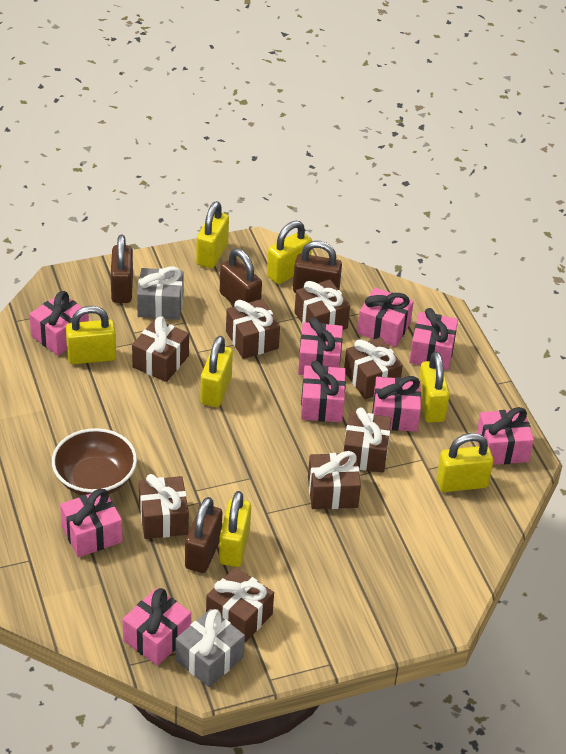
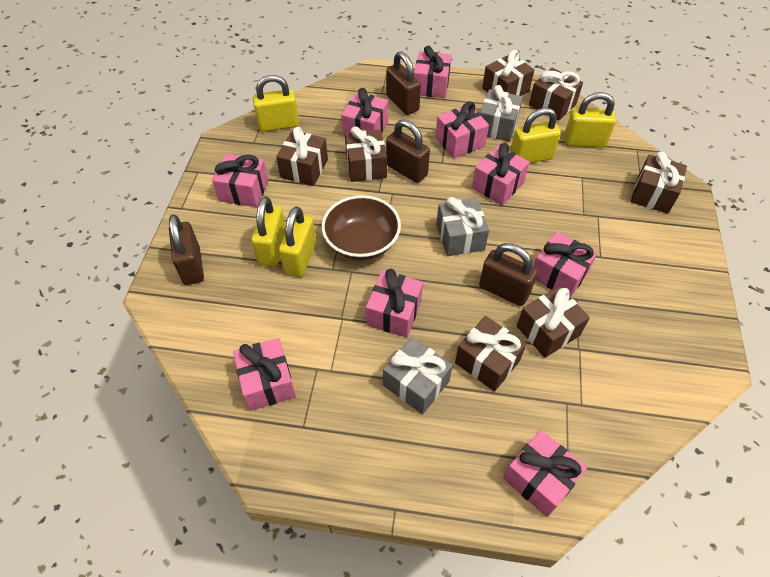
brown gift: [132,316,189,382] [139,474,189,539] [206,567,274,642] [226,299,280,359] [294,280,350,330] [308,451,361,509] [344,337,403,399] [344,407,391,473] = 8 -> [276,127,328,186] [345,126,387,182] [455,316,527,391] [482,50,534,96] [517,286,590,358] [529,68,583,120] [631,152,687,214] = 7
grey gift: [137,266,184,320] [175,609,245,687] = 2 -> [383,337,453,414] [436,197,489,256] [480,85,523,142] = 3
yellow padlock: [66,306,116,364] [196,201,229,268] [200,336,233,407] [219,491,251,567] [267,221,312,284] [419,351,450,423] [437,433,493,492] = 7 -> [251,196,286,267] [253,75,299,132] [279,207,316,277] [510,108,561,163] [564,92,616,148] = 5

